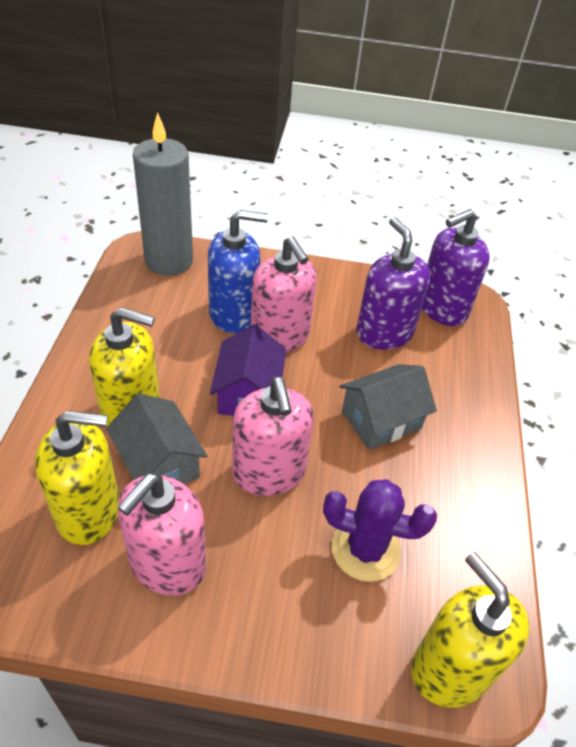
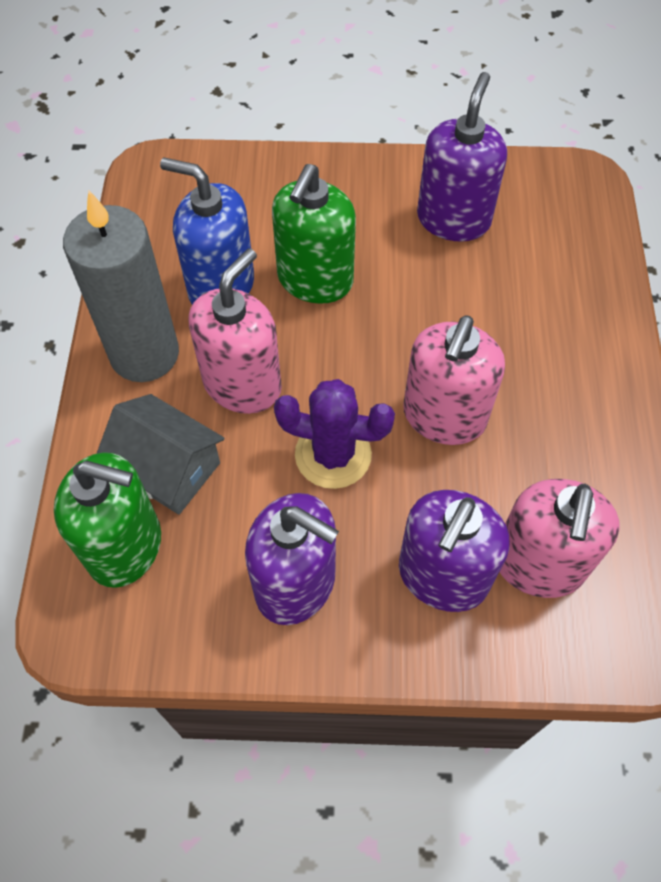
green soap dispenser: none = 0 -> [54,452,161,588] [272,164,356,304] = 2
grey house: [106,393,207,485] [339,364,437,450] = 2 -> [96,394,224,515] = 1
purple house: [210,324,286,416] = 1 -> none = 0
purple soap dispenser: [356,217,430,350] [422,209,490,326] = 2 -> [245,493,339,625] [399,490,509,612] [417,72,507,241] = 3
yellow soap dispenser: [35,411,119,545] [89,307,160,428] [411,552,529,708] = 3 -> none = 0

